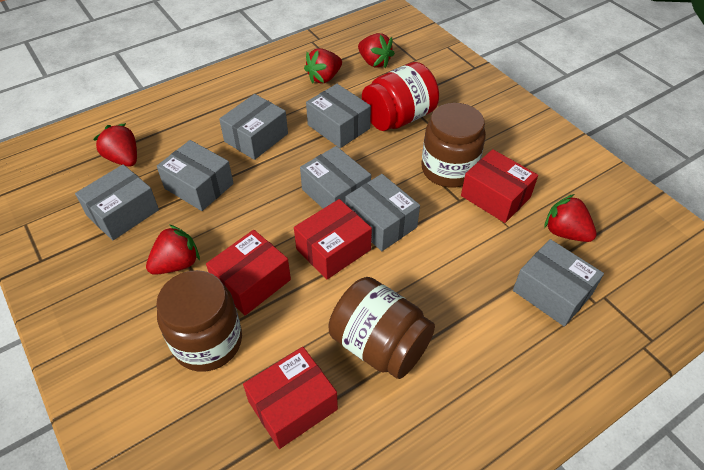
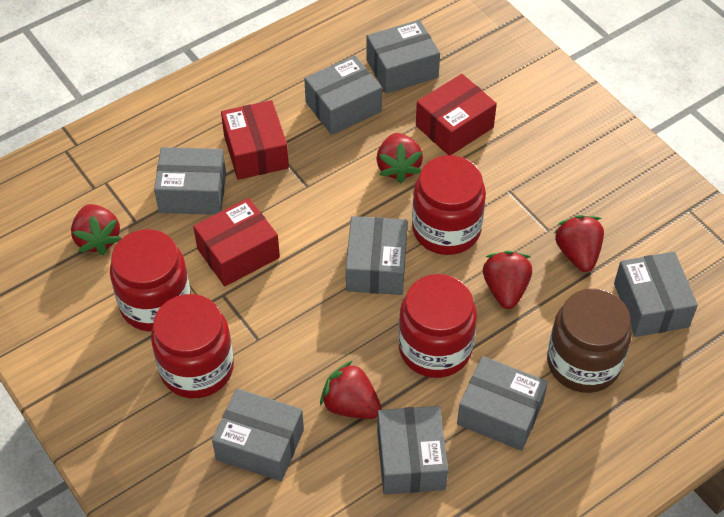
brown jar: [156,270,242,372] [328,277,435,379] [421,103,486,188] = 3 -> [547,289,632,393] = 1
grey box: [75,164,159,240] [157,140,234,211] [219,94,288,160] [300,146,371,208] [306,84,371,148] [345,174,420,251] [513,239,604,327] = 7 -> [154,147,226,215] [212,388,304,481] [304,55,382,135] [346,216,408,295] [366,20,440,94] [377,406,448,494] [457,356,548,451] [614,252,698,337] = 8
red box: [206,230,291,315] [243,347,338,449] [294,199,372,280] [461,149,538,223] = 4 -> [193,198,280,286] [221,100,289,180] [416,74,497,155] = 3
red jar: [362,62,439,131] = 1 -> [110,229,191,332] [151,294,234,398] [399,274,477,378] [412,155,486,255] = 4

